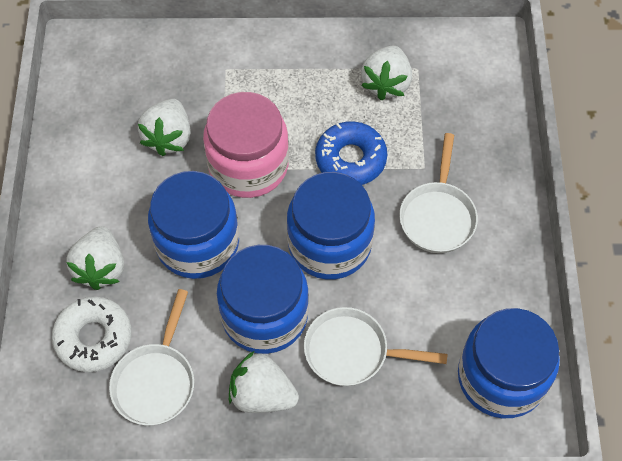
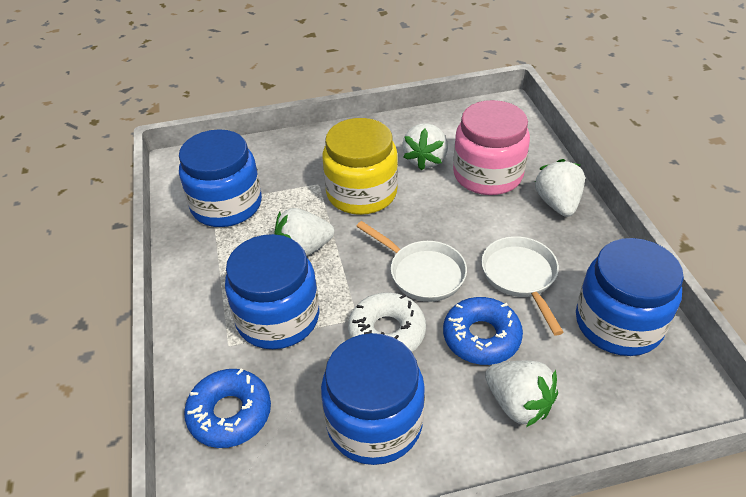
blue donut: [315,121,387,185] = 1 -> [184,368,271,448] [443,297,523,365] = 2
white pan: [109,289,194,425] [304,307,448,386] [399,133,478,253] = 3 -> [356,221,467,302] [481,236,564,336] = 2
yellow jar: none = 0 -> [322,118,398,215] = 1

